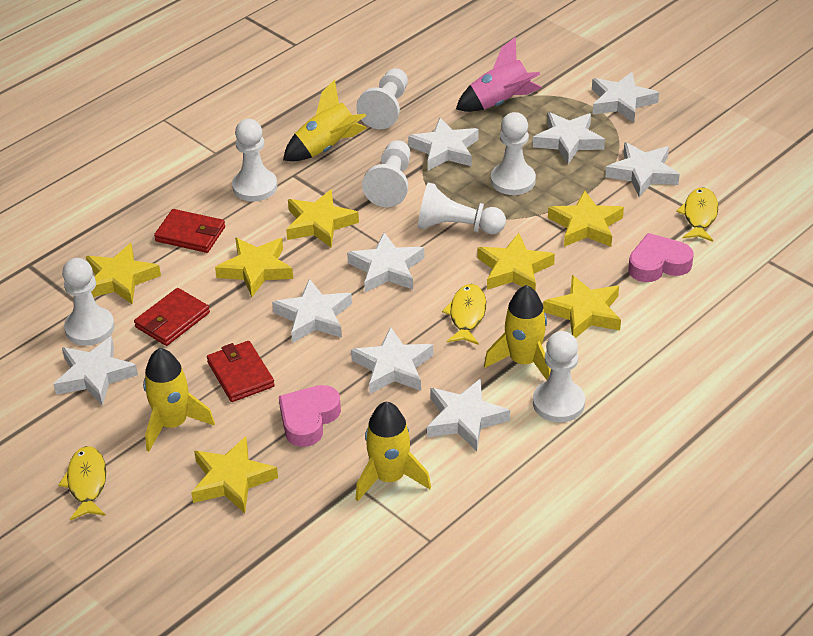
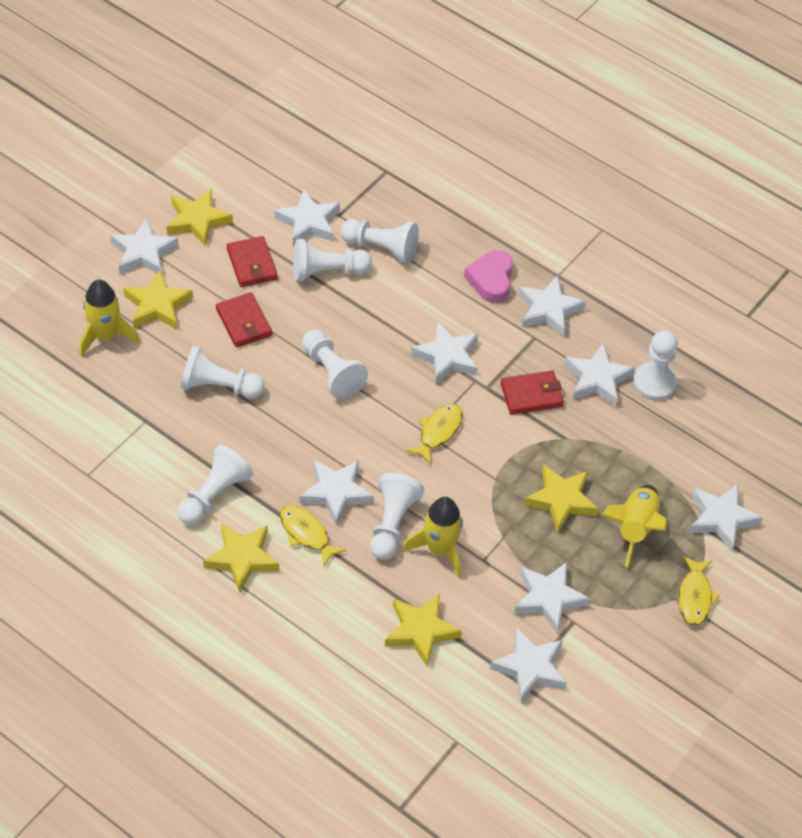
pink heart: [279,385,341,447] [628,233,694,282] = 2 -> [464,250,513,303] = 1
pink rocket: [456,37,542,112] = 1 -> none = 0
yellow rocket: [143,348,215,452] [283,80,367,161] [356,402,431,501] [484,285,551,380] = 4 -> [80,280,139,357] [403,497,463,578] [601,485,667,567] = 3
yellow star: [86,243,161,304] [191,436,278,513] [215,238,293,297] [286,189,359,248] [477,233,555,290] [543,275,621,338] [548,190,624,247] = 7 -> [123,270,193,329] [167,189,233,247] [203,524,279,593] [385,594,462,666] [524,465,599,532] = 5

